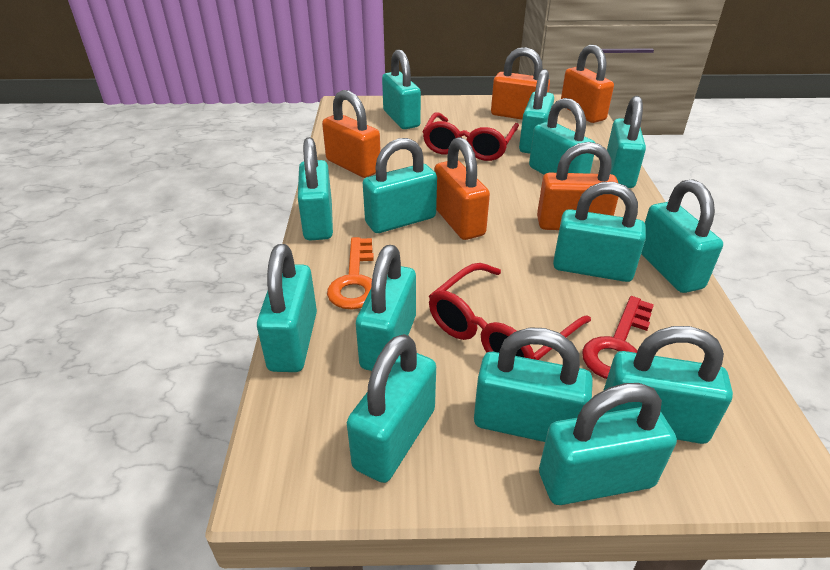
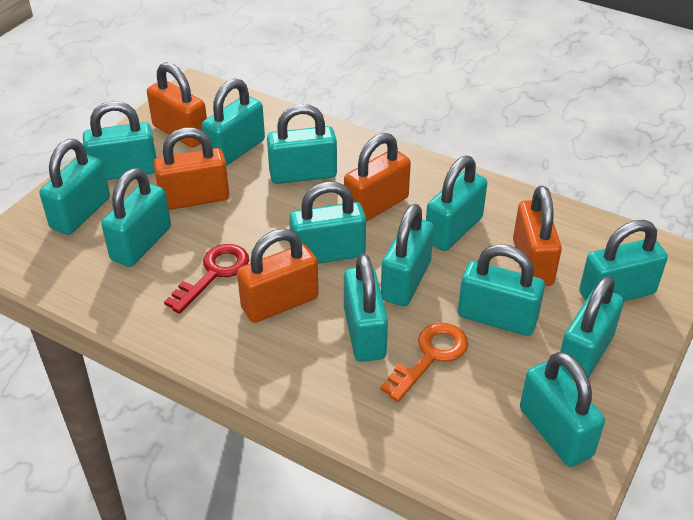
red glasses: [422,113,519,161] [429,263,591,360] = 2 -> none = 0
turquoise padlock: [257,244,317,372] [298,137,333,240] [347,334,436,483] [356,245,416,371] [363,138,437,233] [382,49,421,129] [474,327,593,442] [519,69,554,153] [529,98,595,175] [539,383,677,505] [553,182,646,282] [603,326,733,444] [607,96,646,188] [641,179,723,293] = 14 -> [39,139,110,235] [83,101,157,180] [101,168,171,267] [202,78,265,166] [267,104,337,184] [289,182,366,264] [344,254,388,362] [381,204,434,306] [426,156,487,251] [458,244,545,336] [520,352,605,467] [560,276,624,380] [579,220,668,301] = 13

